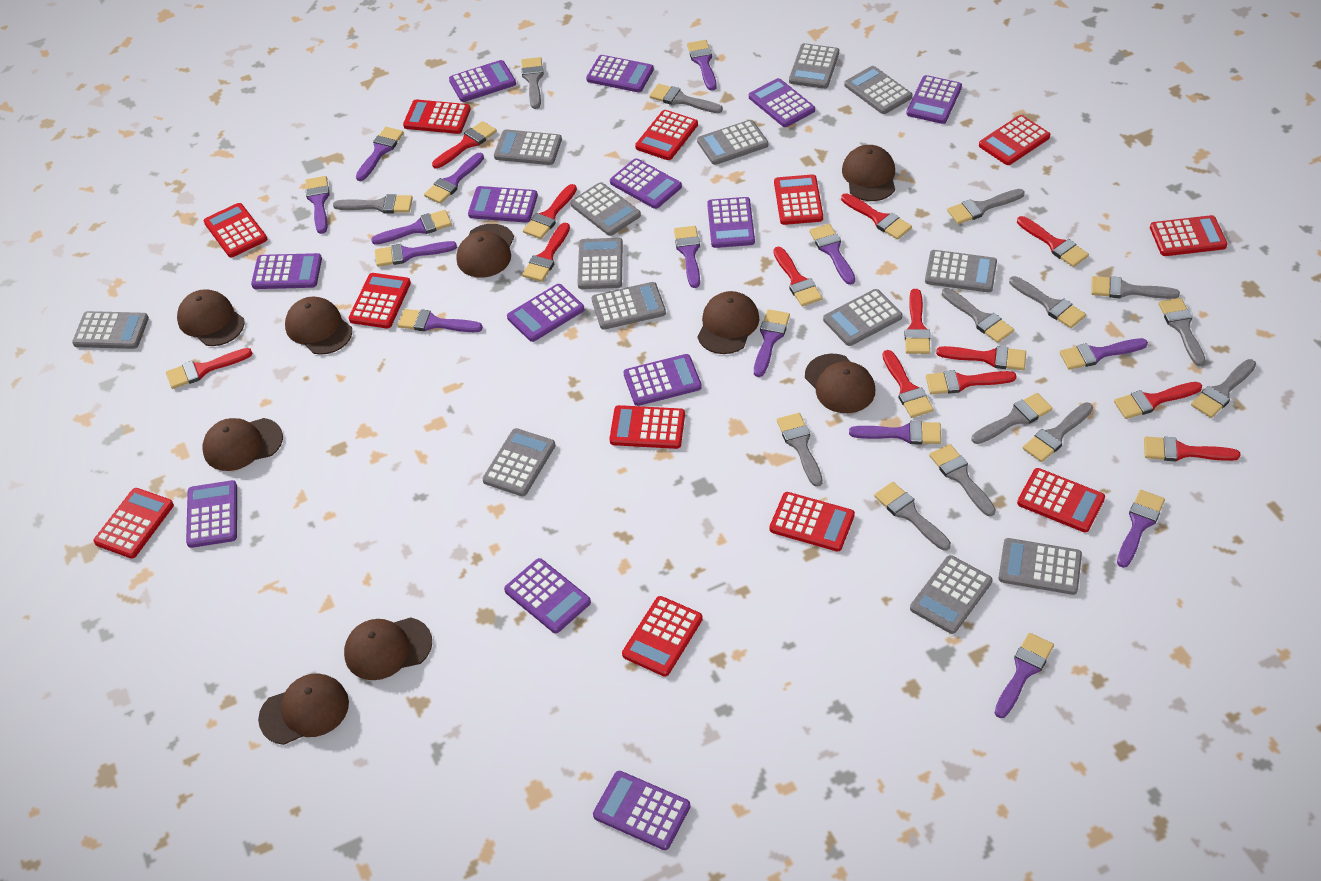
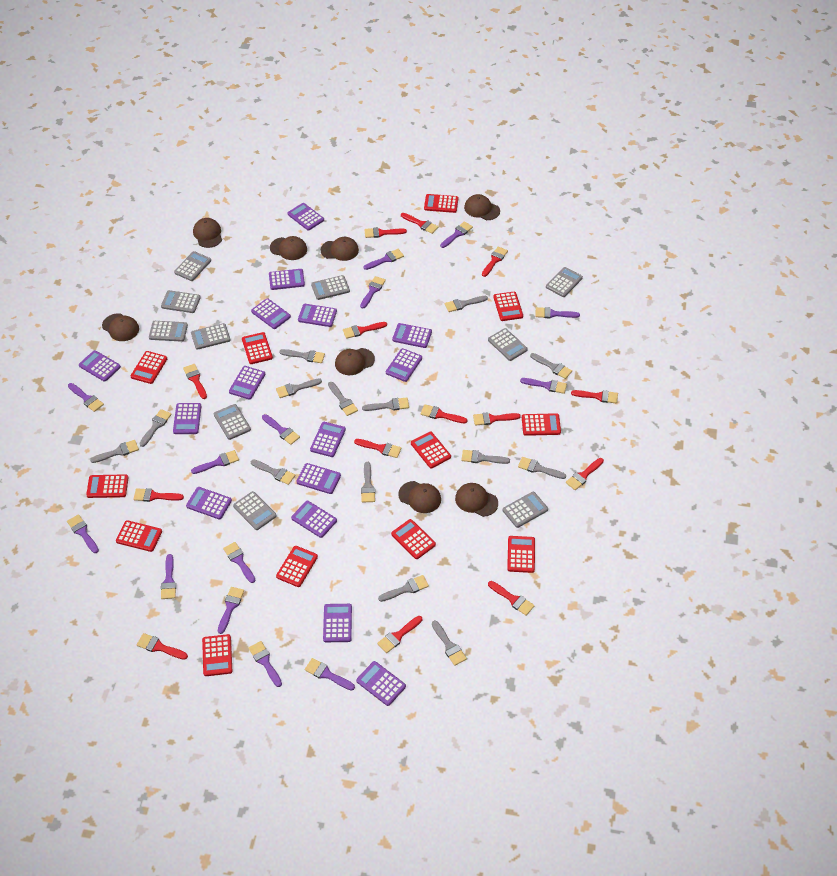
brown cap: [177,289,244,346] [203,418,283,471] [258,673,349,745] [285,297,352,355] [344,617,432,680] [457,224,514,278] [697,291,760,354] [805,354,875,413] [842,145,895,201] = 9 -> [102,313,139,341] [193,218,222,248] [270,236,307,260] [321,237,359,261] [335,348,375,375] [398,481,441,513] [455,483,498,517] [464,194,500,220] = 8
grey calculator: [72,311,149,349] [482,428,555,497] [494,129,562,165] [570,182,641,236] [577,238,623,289] [592,282,666,330] [697,120,768,165] [789,43,839,89] [823,289,903,346] [844,66,913,114] [910,555,992,634] [925,250,997,292] [999,538,1082,595] = 13 -> [149,321,188,342] [161,290,201,313] [174,251,211,281] [191,323,231,350] [214,404,251,440] [233,491,277,530] [311,275,350,300] [488,328,528,361] [503,492,548,528] [546,267,583,297] = 10
purple calculator: [186,480,237,548] [251,253,322,289] [449,60,516,102] [468,186,538,223] [504,558,591,633] [507,284,584,342] [586,55,654,92] [593,771,691,850] [610,158,682,209] [624,354,702,406] [707,197,755,248] [749,78,815,127] [906,75,962,124] = 13 -> [79,350,121,382] [173,403,201,434] [186,487,232,519] [229,366,265,400] [251,298,291,329] [269,269,305,290] [288,203,324,231] [291,501,337,538] [297,463,341,494] [298,304,337,327] [310,422,346,457] [323,604,352,642] [356,661,406,706] [386,348,422,382] [392,323,432,348] = 15
red brush: [166,348,253,389] [432,121,497,169] [522,223,570,282] [523,184,577,239] [773,247,823,306] [841,193,912,240] [882,350,934,418] [905,289,930,354] [926,370,1017,394] [936,346,1026,370] [1017,216,1089,267] [1114,382,1202,419] [1144,437,1241,461] = 13 -> [133,488,184,502] [137,633,188,660] [183,364,207,399] [343,322,387,339] [354,439,402,458] [364,227,407,238] [377,616,422,653] [401,213,439,234] [421,404,467,423] [473,412,521,426] [482,247,508,277] [488,581,535,616] [566,458,604,490] [571,390,618,403] = 14

